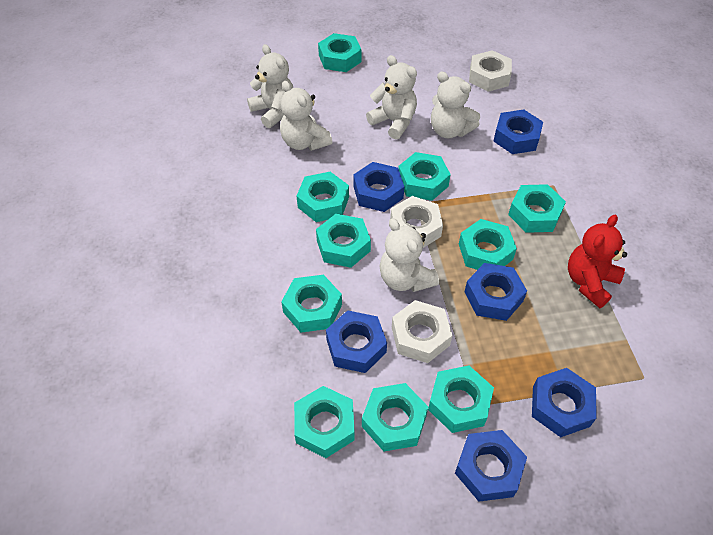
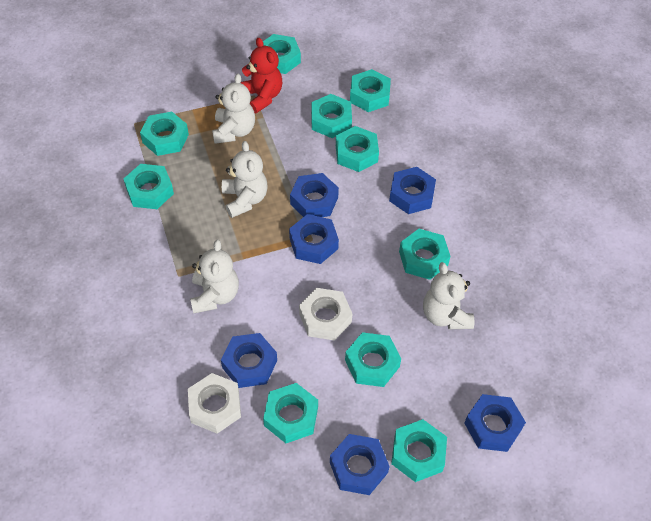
white nut: [390,196,443,248] [392,300,452,363] [469,50,512,92] = 3 -> [188,373,241,434] [299,288,352,341] = 2
white teddy bear: [247,44,293,128] [280,81,332,151] [366,55,417,139] [379,218,439,292] [431,72,480,138] = 5 -> [190,240,239,314] [212,74,255,144] [222,141,268,218] [423,262,474,329] = 4

